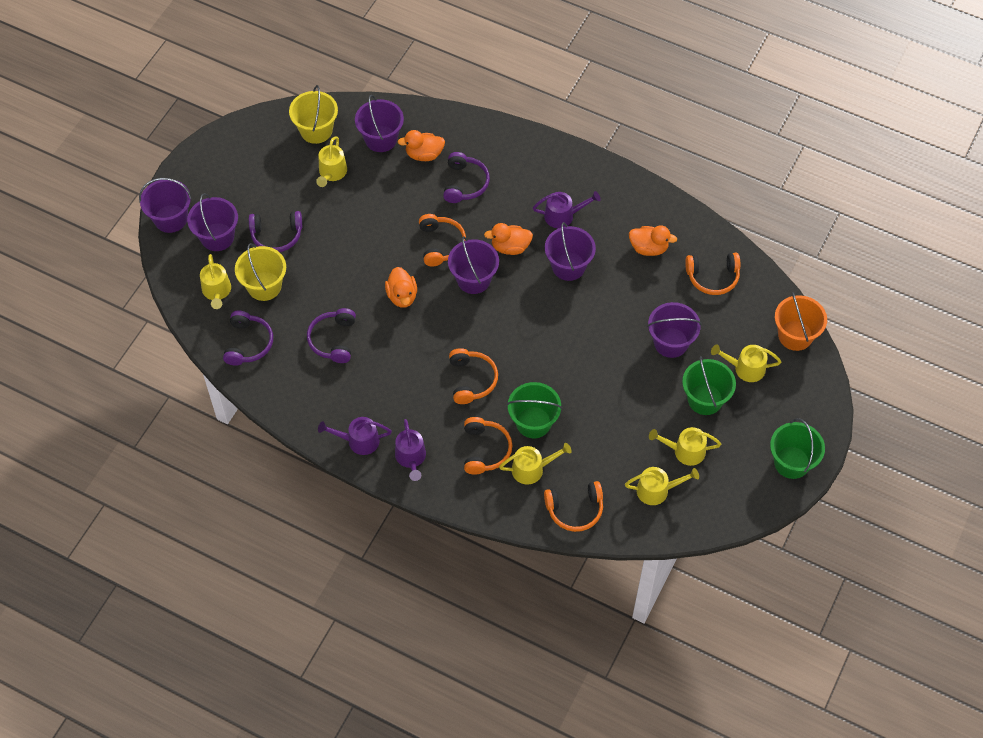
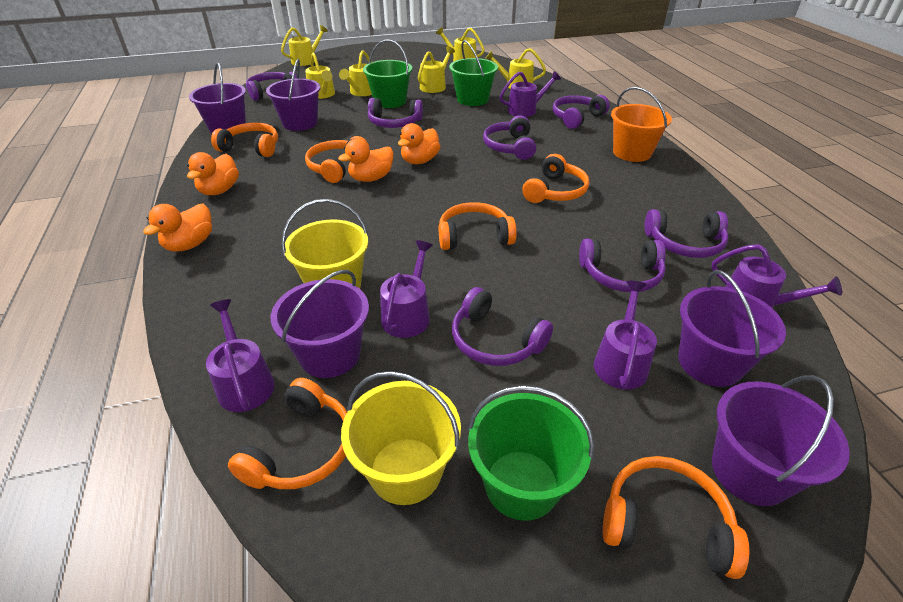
orange headphones: [419,214,466,266] [449,348,498,404] [464,417,513,475] [544,481,603,532] [685,253,740,295] = 5 -> [211,123,278,157] [228,378,347,489] [305,136,369,183] [439,202,517,250] [522,154,589,203] [602,456,749,579] = 6
purple bucket: [139,178,192,233] [187,193,238,251] [355,95,404,152] [448,237,499,294] [545,222,596,281] [647,302,701,358] = 6 -> [189,62,246,134] [266,59,321,131] [271,270,369,378] [678,270,786,387] [712,375,850,506] = 5
purple headphones: [223,311,273,366] [249,211,302,252] [307,308,356,363] [443,152,490,203] = 4 -> [246,72,297,101] [368,98,423,128] [452,287,553,366] [483,115,536,160] [553,95,610,129] [579,239,666,292] [644,209,729,258] = 7
purple watering can: [318,417,392,455] [395,419,426,481] [533,191,601,228] = 3 -> [206,299,275,412] [380,240,433,338] [499,71,561,117] [594,281,657,390] [711,244,842,308] = 5

